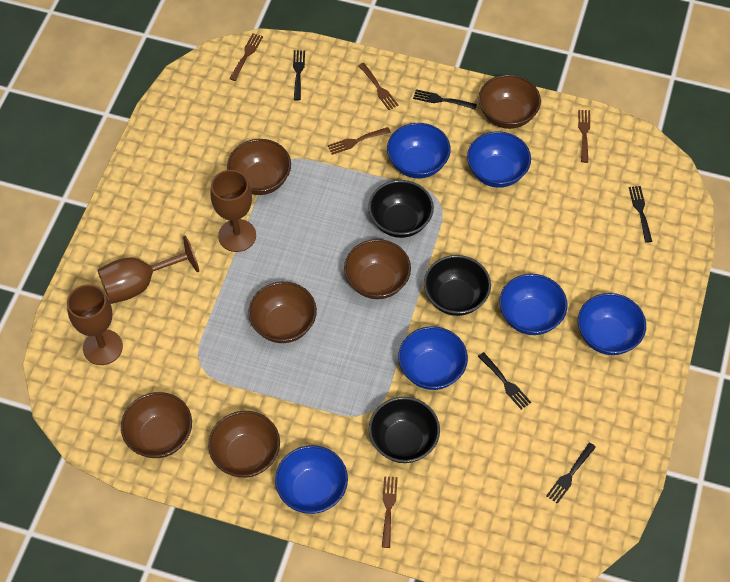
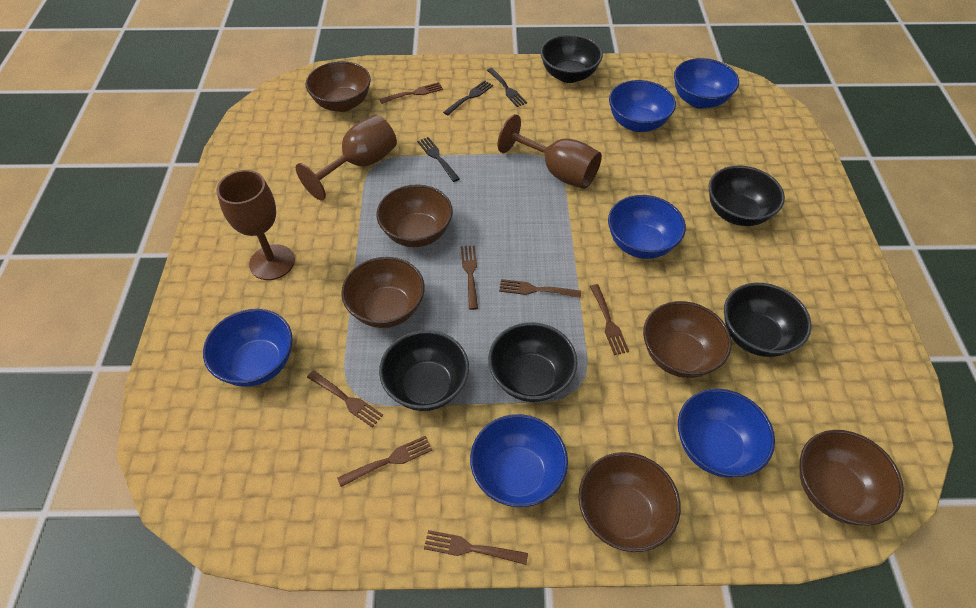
black bowl: [368,180,434,238] [369,397,440,463] [424,255,491,316] = 3 -> [379,330,469,411] [488,322,577,402] [540,34,603,83] [709,166,785,226] [724,283,812,357] = 5
black fork: [293,50,305,100] [413,89,477,109] [478,352,531,410] [546,443,596,504] [629,186,652,243] = 5 -> [417,137,460,182] [443,80,493,116] [487,68,527,107] = 3
brown fork: [229,33,263,81] [328,127,391,155] [358,63,399,110] [382,476,398,548] [578,110,590,163] = 5 -> [307,370,383,428] [337,435,432,487] [379,82,443,104] [424,530,528,565] [461,245,478,310] [499,279,581,298] [590,284,629,355] = 7

